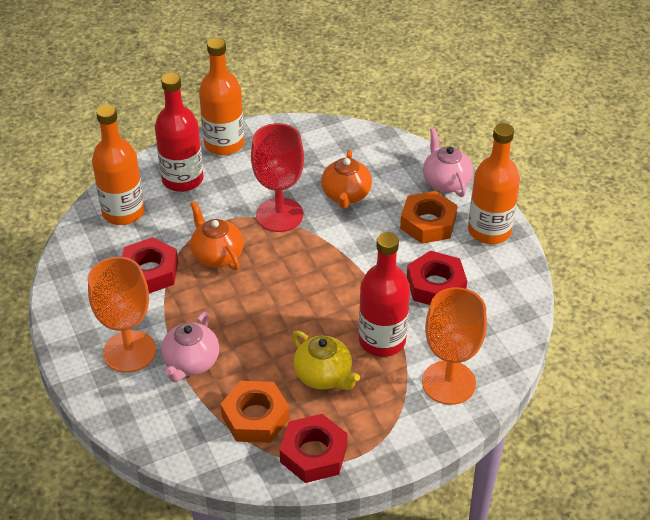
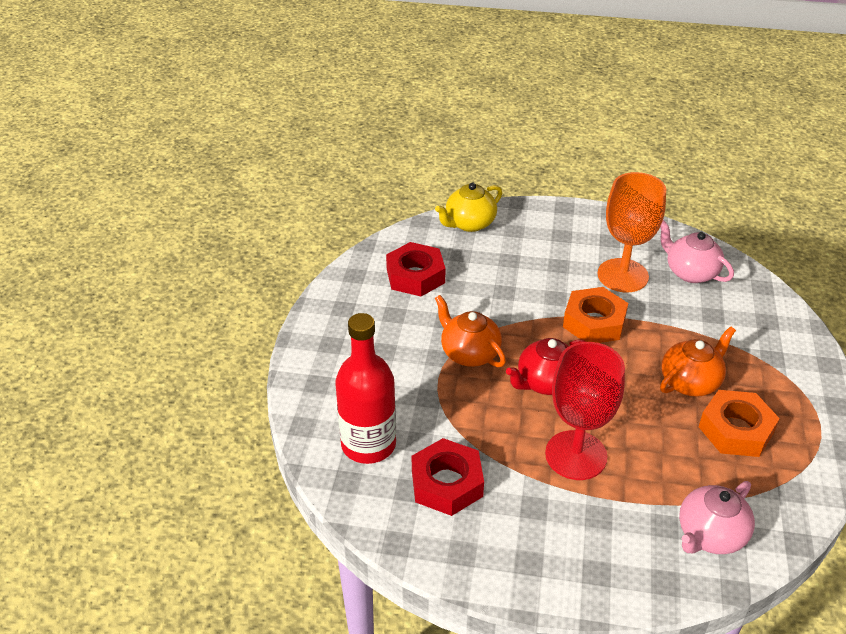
orange bottle: [92,105,145,225] [199,38,244,155] [468,123,520,244] = 3 -> none = 0
orange goblet: [88,257,156,373] [422,287,487,405] = 2 -> [597,172,666,292] = 1
red bottle: [155,73,203,192] [359,232,410,357] = 2 -> [335,313,396,464] = 1
red nut: [122,237,178,293] [280,414,348,483] [407,251,467,305] = 3 -> [386,242,446,296] [412,438,484,516] = 2
red teapot: none = 0 -> [506,338,586,395] = 1

